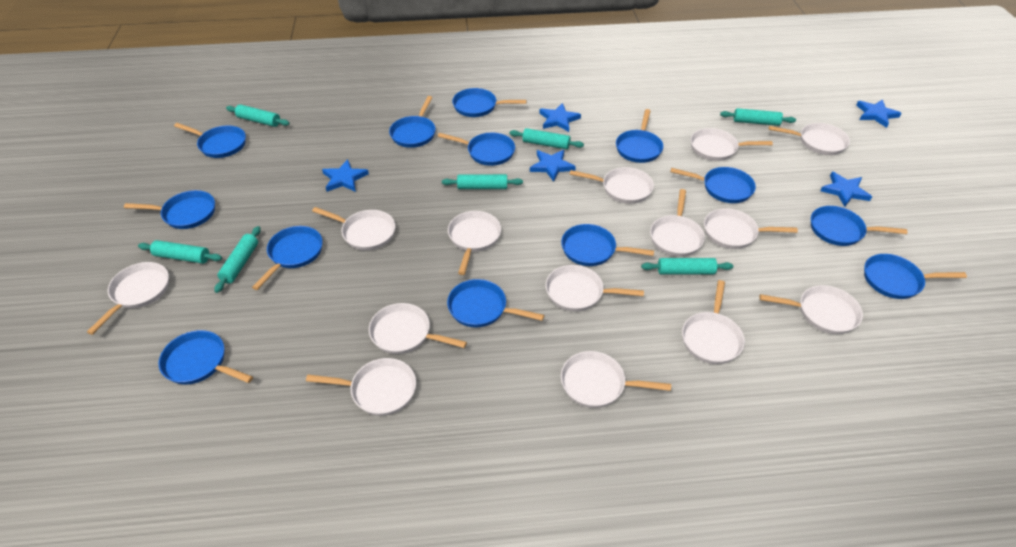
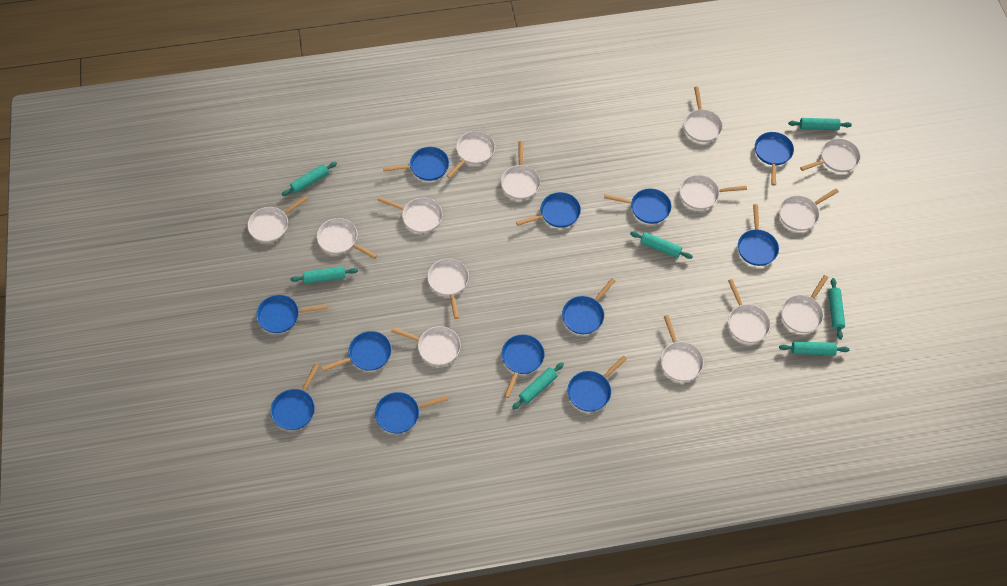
blue pan: [124,190,215,229] [159,330,253,384] [174,123,246,158] [252,226,323,290] [389,96,436,148] [438,133,515,166] [447,279,544,327] [452,88,527,117] [561,224,654,266] [616,109,663,163] [670,167,756,203] [811,206,907,246] [864,254,967,299] = 13 -> [256,295,328,333] [271,364,319,430] [321,331,392,372] [375,392,448,433] [383,147,449,181] [502,334,545,398] [516,192,581,228] [562,278,615,334] [568,356,627,412] [604,189,671,224] [738,204,779,266] [755,132,794,186] = 12
blue star: [322,159,369,192] [530,150,576,182] [539,103,581,132] [820,172,872,207] [856,99,902,128] = 5 -> none = 0

